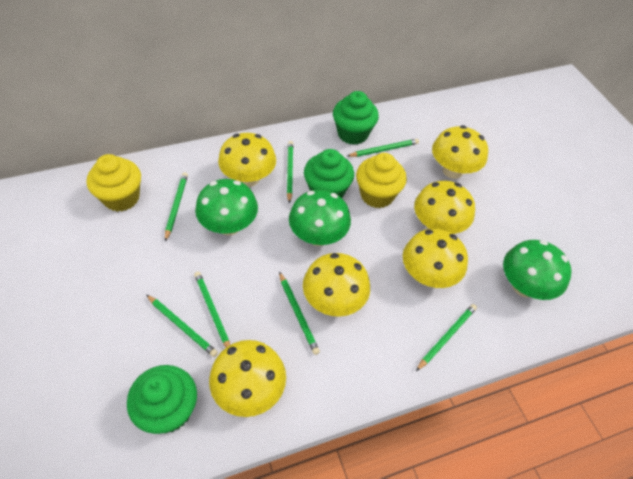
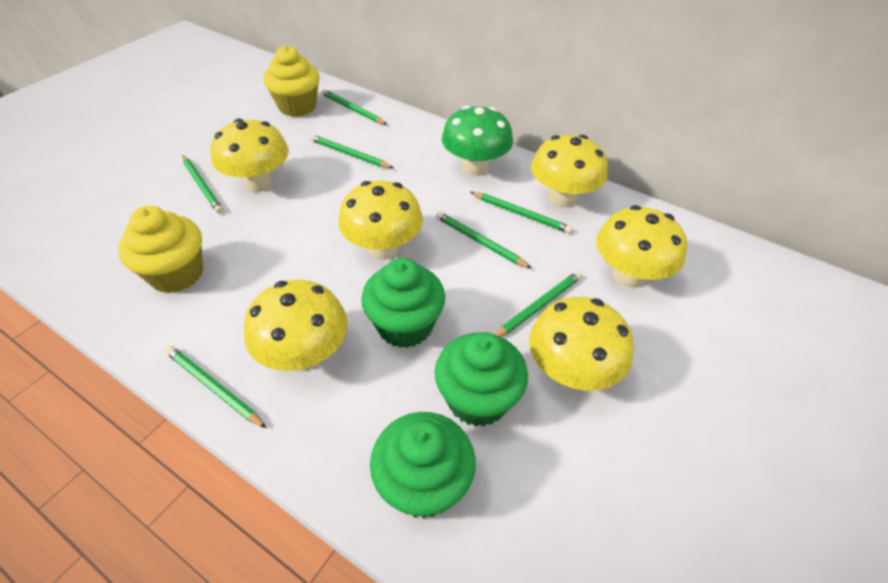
green mushroom: [195,179,258,235] [289,190,351,246] [503,240,572,300] = 3 -> [442,105,513,176] = 1

